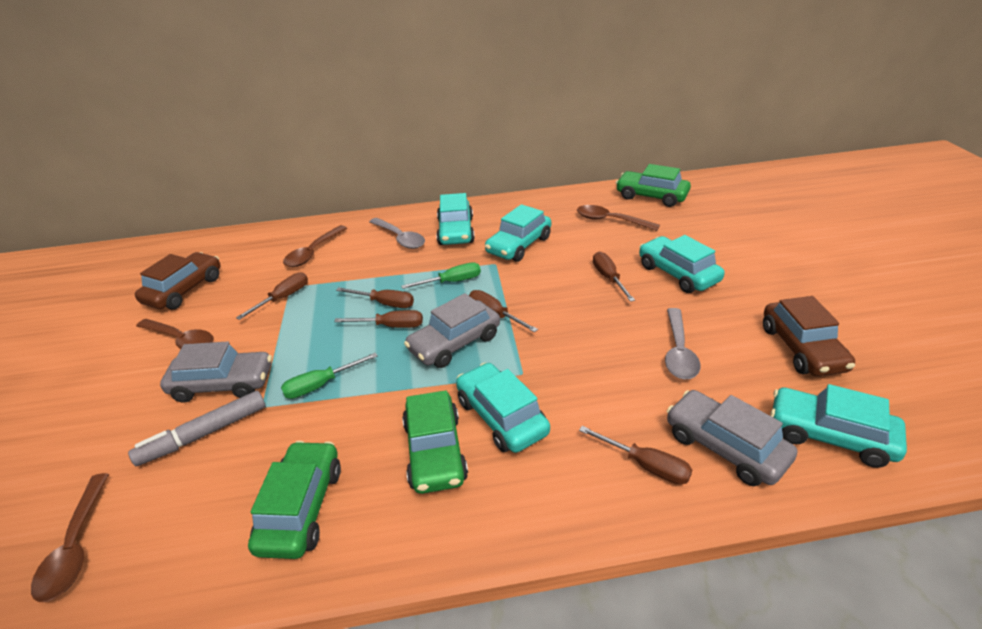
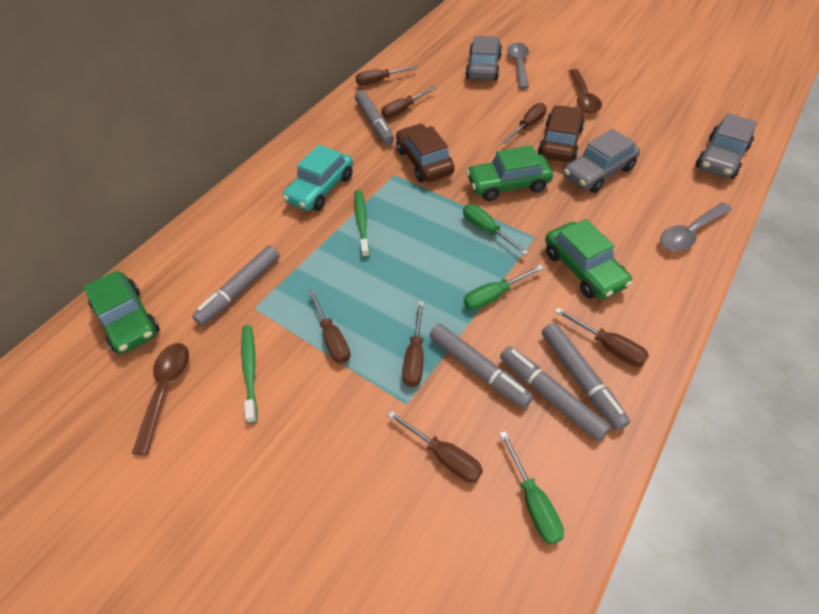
brown screwdriver: [236,272,308,320] [334,310,423,328] [336,287,414,308] [469,290,538,332] [579,426,692,485] [593,252,635,302] = 6 -> [307,289,350,363] [356,65,418,85] [381,86,436,119] [388,411,483,482] [402,301,424,387] [502,103,547,143] [555,308,649,367] = 7
brown spoon: [31,473,109,602] [136,319,214,349] [283,225,347,267] [577,205,660,231] = 4 -> [132,343,189,455] [569,69,602,113] = 2
green screwdriver: [281,353,378,399] [401,262,481,289] = 2 -> [463,204,529,255] [464,265,544,310] [499,431,564,545] = 3
green toothbrush: none = 0 -> [241,325,258,423] [354,190,370,258] = 2
grey marker: [128,391,266,466] = 1 -> [192,245,280,326] [355,90,394,145] [429,324,533,408] [500,346,611,441] [542,323,630,430] = 5
turquoise car: [436,193,475,245] [456,363,550,453] [485,204,551,262] [639,235,725,293] [770,384,907,468] = 5 -> [282,145,353,211] = 1

